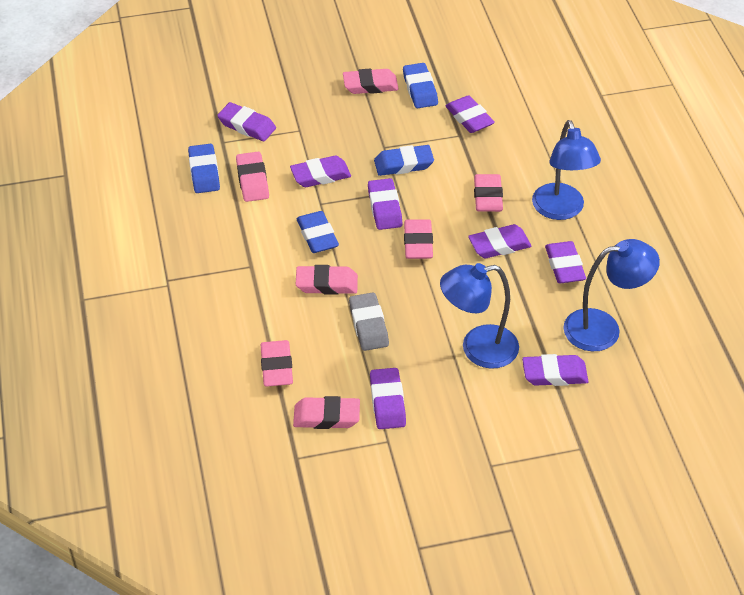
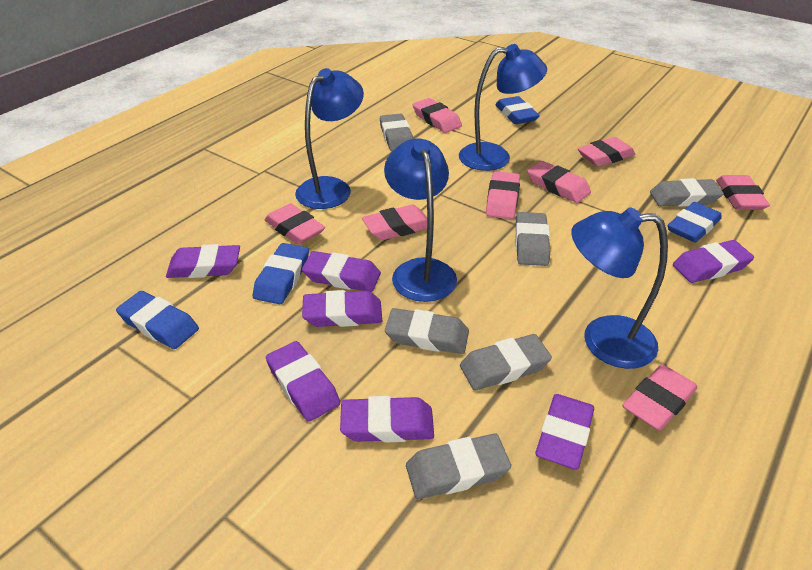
blue lamp: [440,263,519,369] [532,120,601,220] [563,239,660,351] = 3 -> [295,68,364,209] [384,139,457,302] [459,44,547,171] [571,207,668,369] = 4
grey eraser: [349,292,389,351] = 1 -> [380,114,413,152] [385,308,469,354] [406,434,511,499] [460,334,552,390] [515,212,550,266] [650,178,724,207] = 6
pink eraser: [236,152,269,202] [261,340,293,387] [293,396,360,429] [296,265,358,295] [343,69,399,94] [404,219,433,259] [474,174,503,212] = 7 -> [265,203,325,245] [362,205,427,240] [413,98,462,133] [486,171,520,219] [527,161,591,203] [578,137,635,167] [623,364,697,431] [716,175,770,210] = 8
purple eraser: [217,102,276,141] [290,156,351,187] [368,178,403,230] [370,368,406,429] [446,95,495,133] [468,224,531,258] [522,354,588,386] [545,241,586,284] = 8 -> [166,244,240,278] [266,341,340,422] [302,251,381,292] [302,290,382,327] [340,396,434,442] [536,394,594,470] [673,240,754,283] = 7

